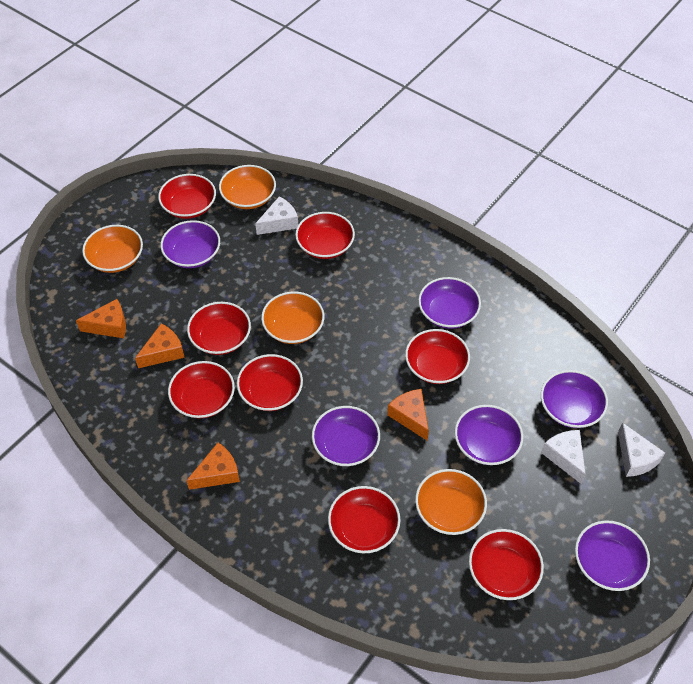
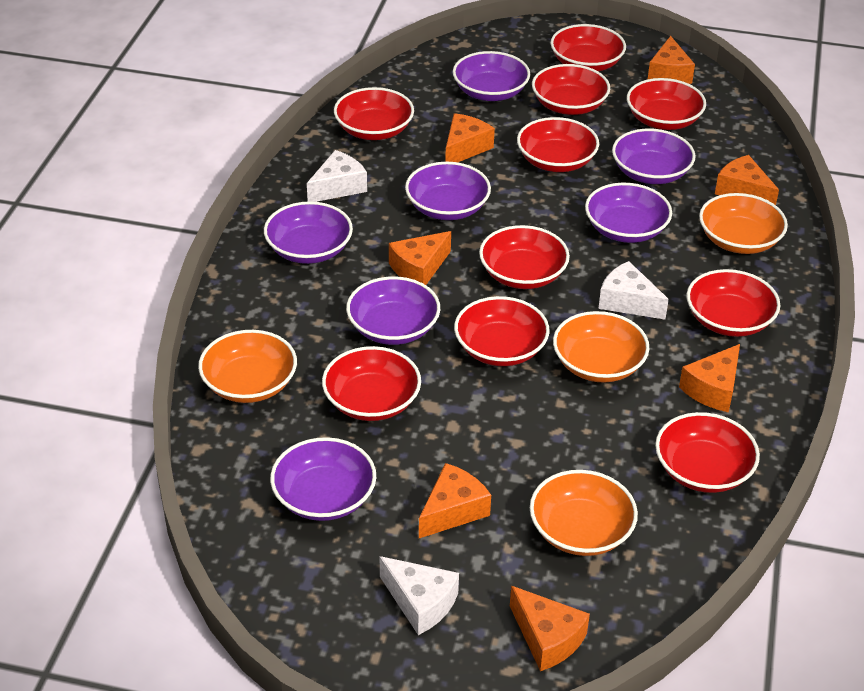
orange cheese: [76,299,126,338] [135,324,185,368] [186,443,240,490] [387,389,429,441] = 4 -> [389,231,451,285] [419,463,491,538] [445,113,495,162] [510,586,590,671] [648,36,695,84] [679,344,740,412] [715,155,779,205] = 7
purple bowl: [160,220,220,268] [312,406,380,466] [418,277,481,329] [455,405,523,465] [541,370,608,428] [575,520,650,591] = 6 -> [264,201,353,264] [270,437,376,521] [346,276,440,345] [405,162,491,220] [453,51,530,101] [585,183,672,243] [612,129,696,184] = 7
red bowl: [158,174,216,219] [168,361,235,418] [187,302,251,355] [237,354,303,411] [295,212,355,259] [328,486,401,553] [405,329,470,384] [469,529,544,600] = 8 -> [322,346,421,421] [334,87,414,140] [454,296,550,366] [479,225,570,289] [517,117,599,172] [532,64,610,115] [550,24,626,71] [627,78,706,130] [655,412,760,493] [687,269,780,337] = 10

